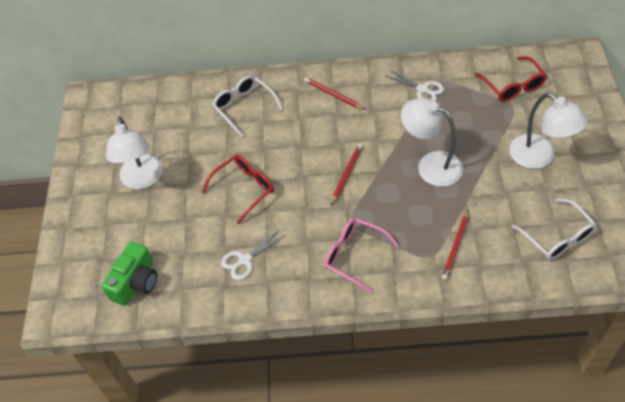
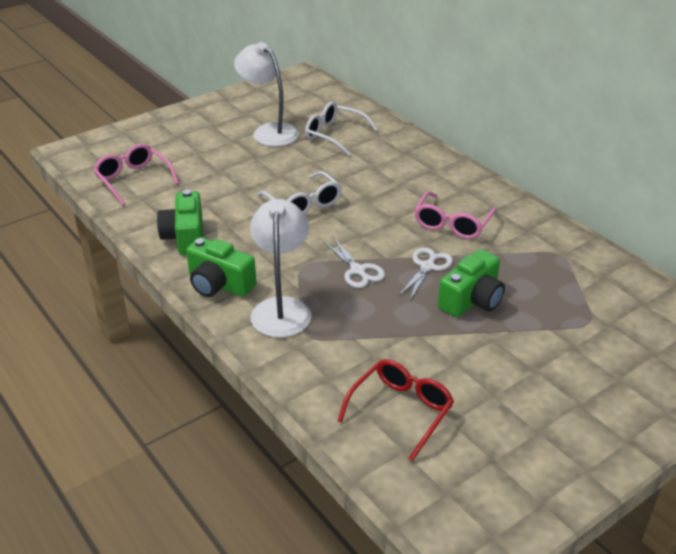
green camera: [102,242,157,306] = 1 -> [157,190,203,255] [186,237,256,297] [438,249,505,317] = 3
pink glasses: [324,218,400,294] = 1 -> [93,144,179,205] [414,191,497,239] = 2
red glasses: [202,155,274,225] [475,56,547,102] = 2 -> [337,359,454,461] = 1
red pencil: [304,77,366,110] [331,144,363,205] [442,209,469,280] = 3 -> none = 0
white lamp: [106,117,163,189] [401,98,463,187] [509,93,588,169] = 3 -> [234,42,299,146] [250,199,312,338] = 2

